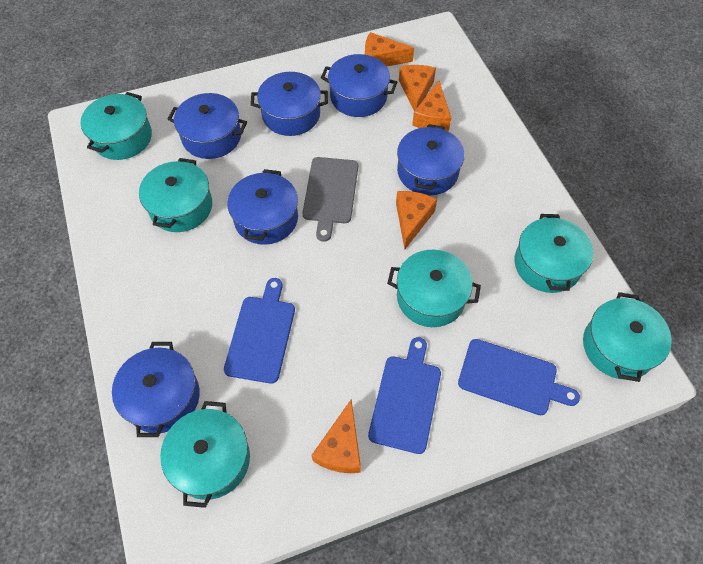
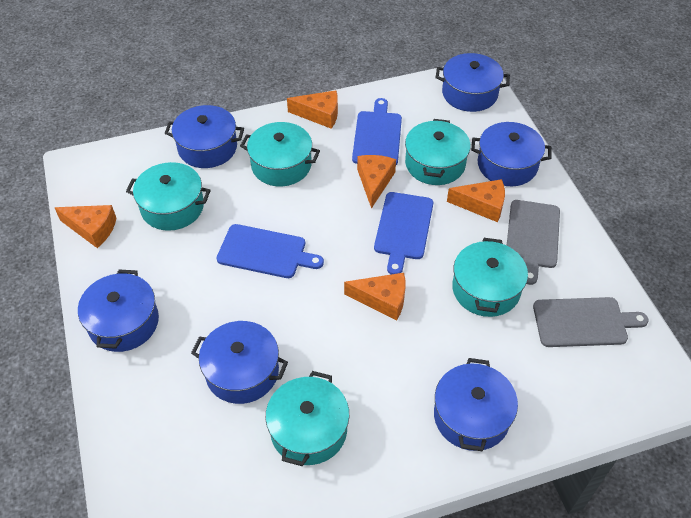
grey cutting board: [302,157,358,242] = 1 -> [507,200,560,285] [533,297,649,347] = 2
turquoise pot: [80,92,152,160] [139,158,212,232] [160,401,250,508] [387,250,481,327] [515,214,593,293] [583,292,672,382] = 6 -> [126,162,211,231] [240,122,320,186] [266,371,349,466] [405,119,471,185] [452,238,528,317] = 5

